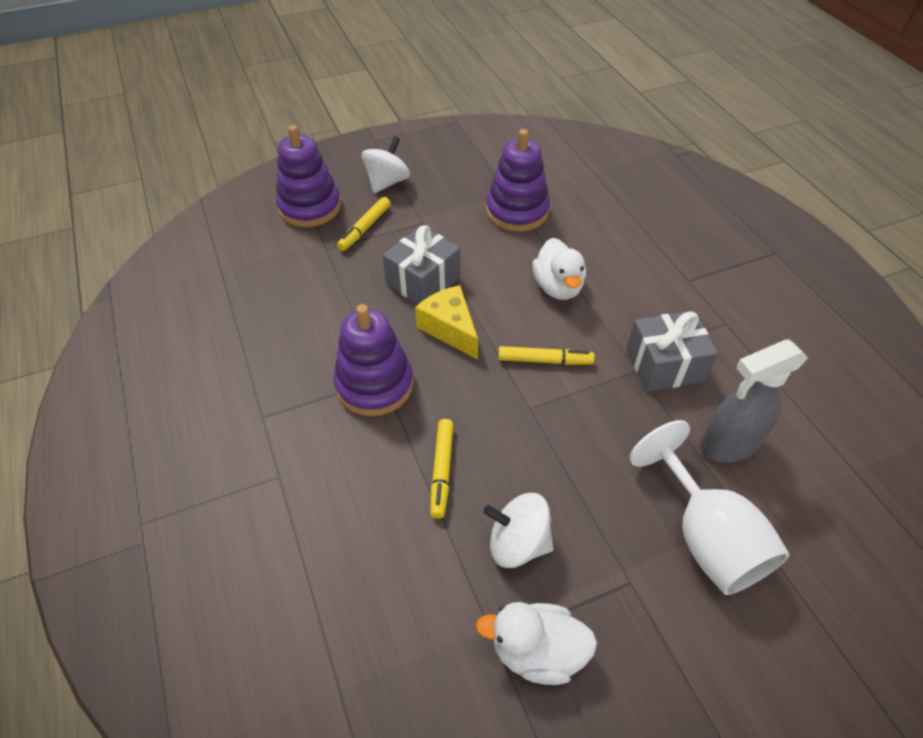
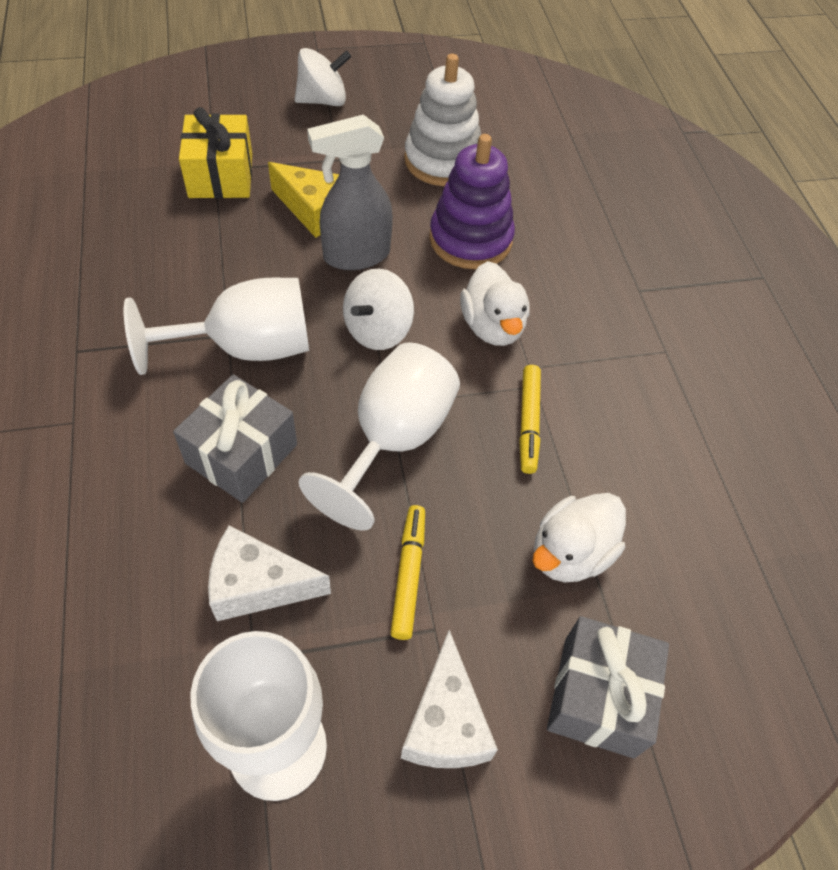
purple stacking toy: [276,125,341,227] [334,304,413,416] [486,129,550,232] = 3 -> [429,134,515,269] = 1
white cheese: none = 0 -> [208,526,331,621] [401,630,498,768] = 2
white goblet: [629,420,789,595] = 1 -> [124,278,309,375] [191,631,327,801] [299,342,460,531] = 3
white stacking toy: none = 0 -> [404,54,481,186] = 1
yellow gift: none = 0 -> [179,107,252,199] = 1
yellow marker: [337,197,391,251] [430,419,453,519] [498,346,595,365] = 3 -> [390,505,425,640] [519,365,541,474] = 2

